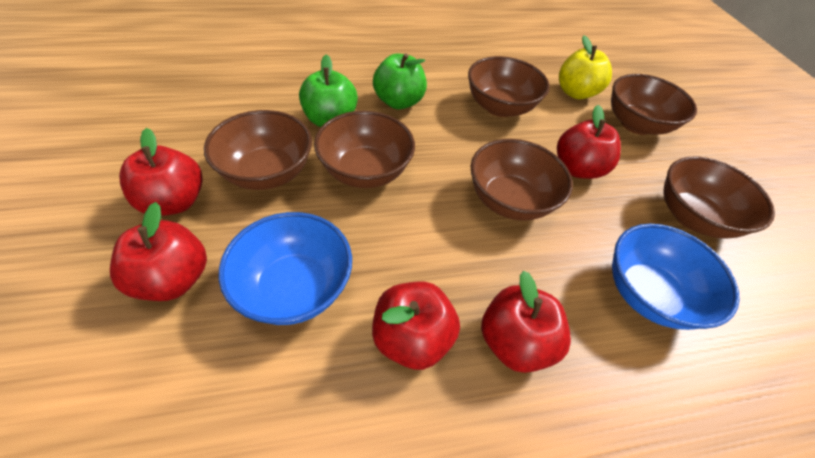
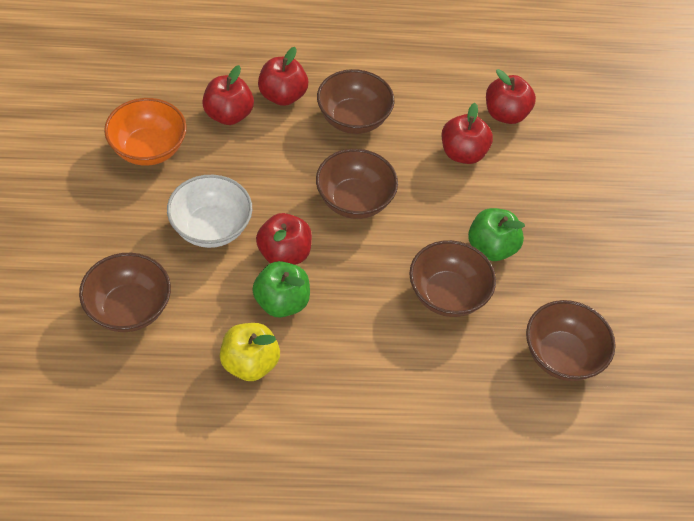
blue bowl: [219,212,352,325] [612,224,740,330] = 2 -> none = 0
brown bowl: [204,110,312,190] [314,111,415,188] [468,56,550,117] [471,139,573,221] [611,74,697,135] [664,156,775,239] = 6 -> [79,253,171,332] [316,149,398,219] [317,69,395,134] [409,240,496,317] [526,300,616,381] = 5
orange bowl: none = 0 -> [104,98,187,166] = 1
white bowl: none = 0 -> [167,175,252,248] = 1

